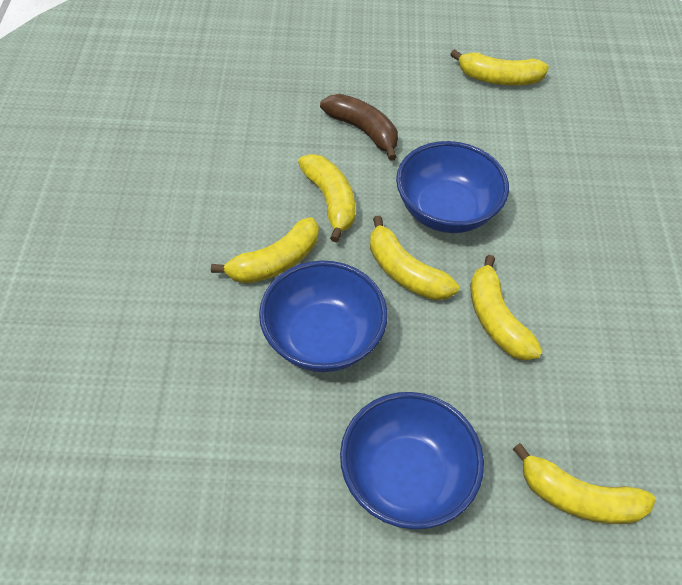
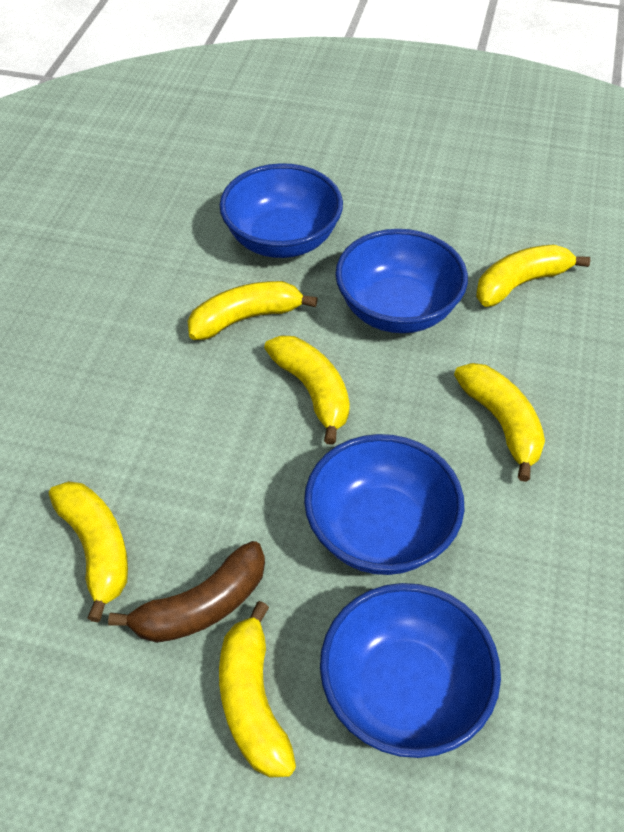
blue bowl: [259,260,388,372] [340,392,484,529] [396,141,509,233] = 3 -> [219,163,343,258] [304,434,465,575] [320,583,501,758] [335,229,468,333] = 4

